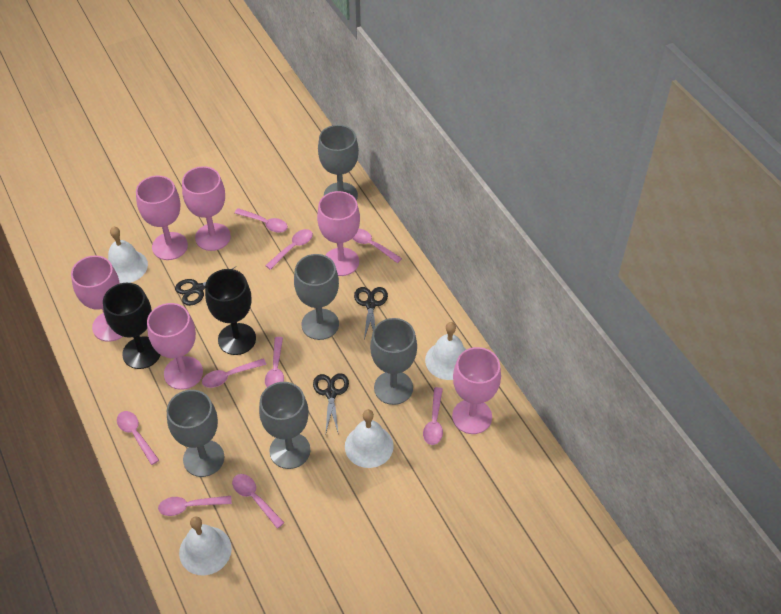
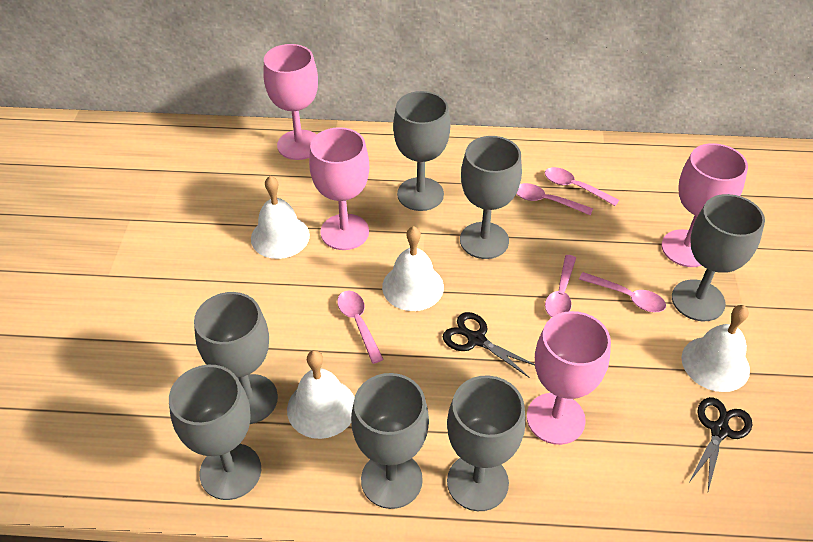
black goblet: [103,283,160,369] [205,269,256,355] = 2 -> none = 0
black scissors: [175,267,235,306] [313,373,349,435] [354,287,388,339] = 3 -> [443,312,535,378] [690,397,752,491] = 2
grey goblet: [167,390,225,477] [259,382,310,469] [294,254,339,340] [318,125,359,200] [370,318,417,405] = 5 -> [169,365,261,500] [194,292,278,424] [351,373,429,509] [393,91,450,211] [447,375,526,511] [460,136,522,259] [672,194,765,321] = 7
pink goblet: [71,256,123,342] [136,175,188,260] [147,303,203,390] [182,166,231,251] [317,191,360,276] [452,347,501,434] = 6 -> [263,44,318,160] [309,127,369,250] [527,311,611,445] [662,143,748,267] = 4
pink spoon: [117,411,159,465] [158,496,232,516] [202,358,266,388] [232,474,284,529] [234,208,288,233] [265,229,313,270] [265,337,284,387] [352,229,402,263] [423,387,443,445] = 9 -> [337,290,384,364] [516,183,593,216] [545,167,619,206] [545,255,576,317] [579,272,666,312] = 5

